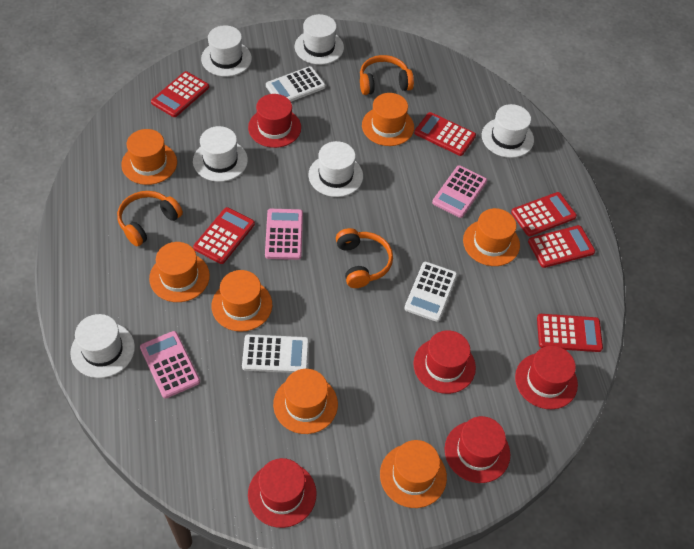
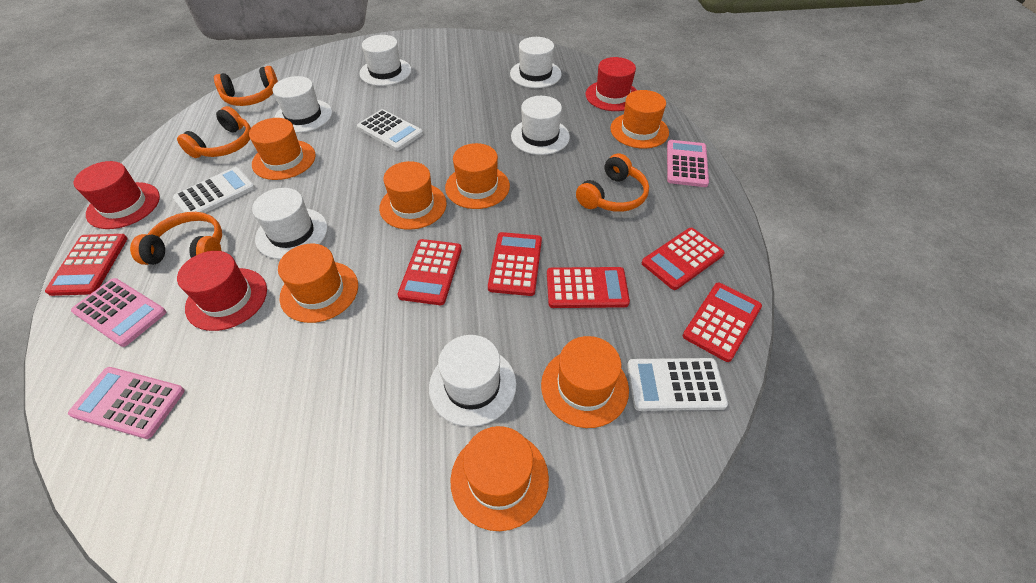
orange headphones: [117,191,183,246] [336,228,393,288] [360,55,414,95] = 3 -> [130,212,222,265] [177,106,251,158] [214,66,278,106] [576,153,649,212] = 4
red hat: [248,94,301,148] [248,458,316,528] [413,330,476,394] [445,416,510,483] [515,346,578,409] = 5 -> [74,161,160,229] [177,251,267,331] [585,57,637,111] = 3

